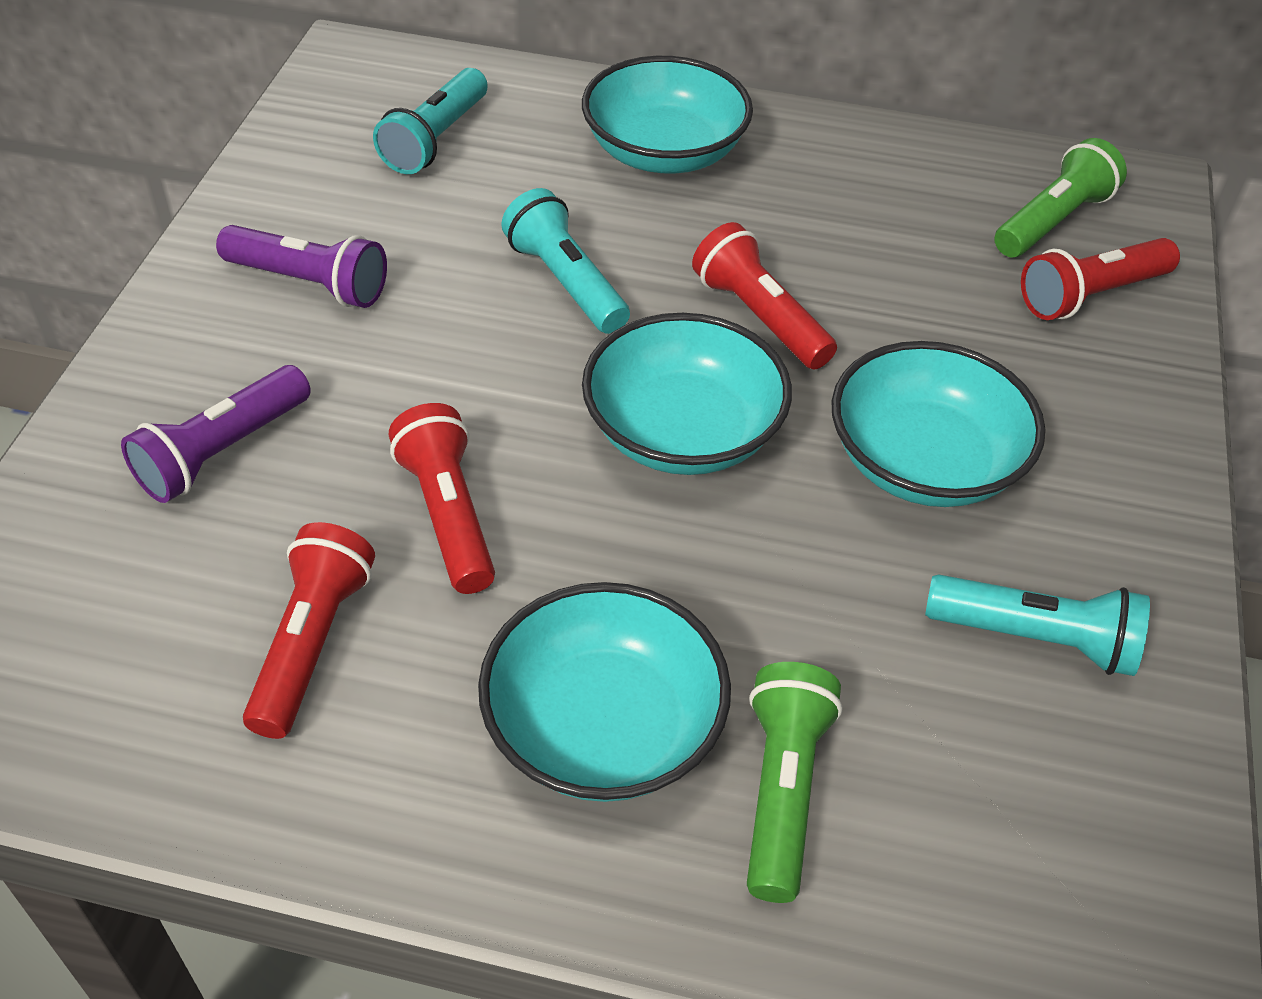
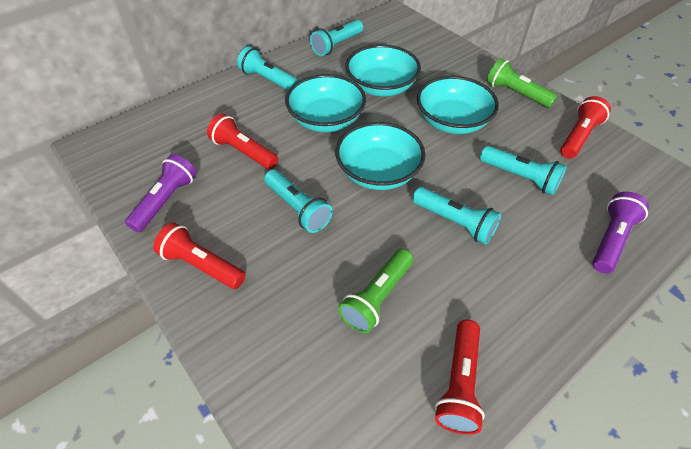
turquoise flashlight: [373,68,488,174] [501,188,630,334] [925,574,1150,676] = 3 -> [237,46,299,90] [264,170,333,233] [310,20,363,56] [412,187,501,245] [480,146,567,195] = 5

